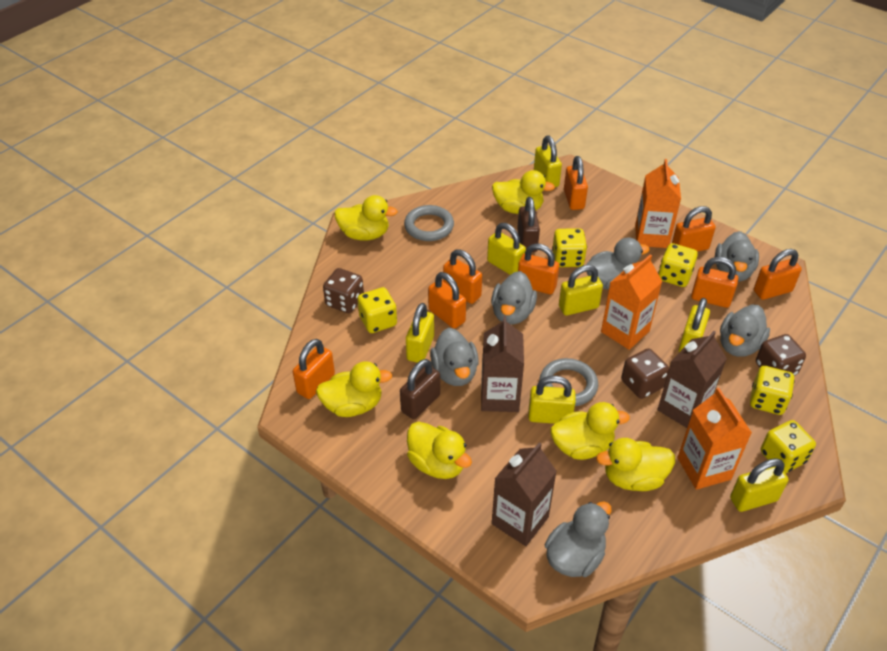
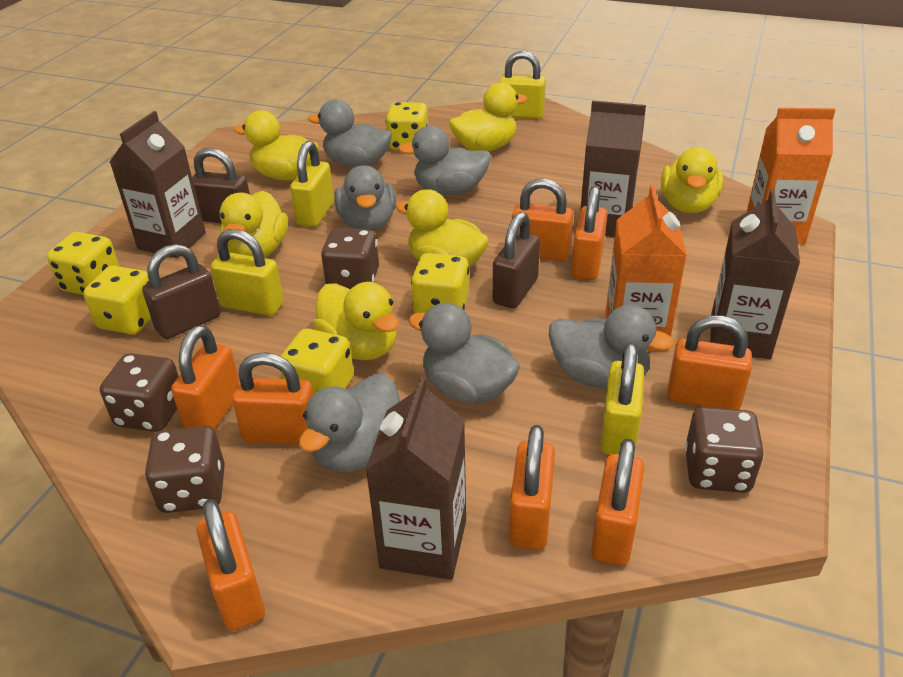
brown carton: [481,316,524,412] [492,442,557,546] [657,331,727,428] = 3 -> [110,111,206,258] [365,376,466,580] [580,101,646,237] [710,189,800,359] = 4
brown dice: [323,268,364,313] [621,348,669,399] [756,334,806,376] = 3 -> [100,353,179,432] [145,426,225,513] [321,228,379,289] [685,407,764,493] = 4
brown padlock: [400,359,440,419] [517,197,540,252] = 2 -> [142,244,220,339] [192,147,250,223] [493,212,540,308] = 3
grey ring: [404,205,454,241] [539,358,598,406] = 2 -> none = 0
orange carton: [601,255,662,350] [635,159,681,248] [677,388,752,490] = 3 -> [605,185,687,351] [747,108,835,245] = 2
yellow padlock: [406,303,434,363] [487,223,526,275] [528,375,576,424] [534,136,562,187] [559,265,603,316] [679,298,710,352] [730,458,788,512] = 7 -> [210,229,284,316] [290,141,334,227] [499,51,546,119] [600,343,644,455] = 4

